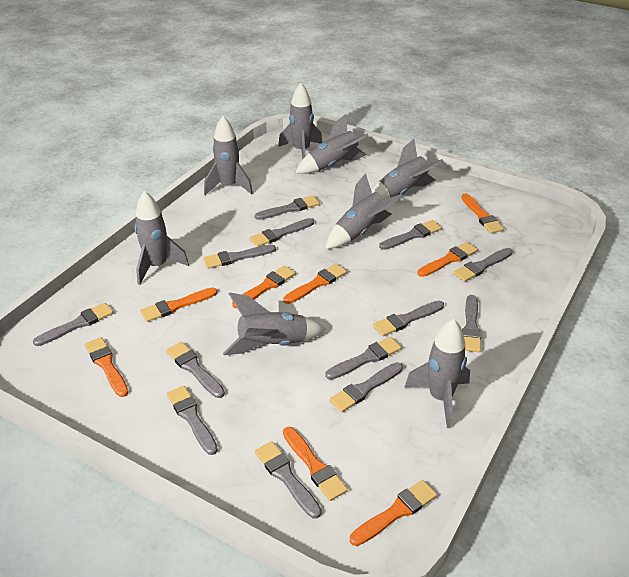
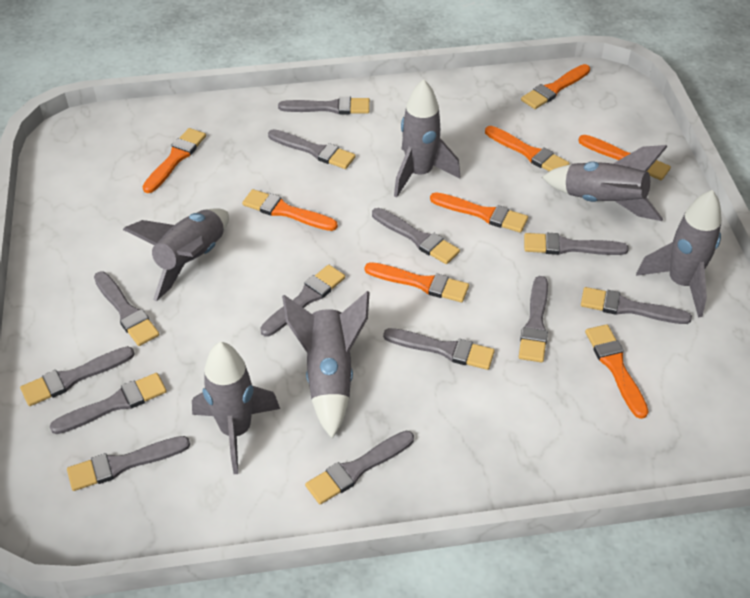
grey rocket: [135,191,189,285] [204,116,253,195] [223,292,326,355] [278,83,322,159] [296,114,369,174] [325,173,403,249] [371,139,444,199] [405,319,470,428] = 8 -> [123,208,229,301] [192,342,280,474] [282,291,370,438] [394,79,460,197] [542,145,667,221] [636,190,722,318] = 6

